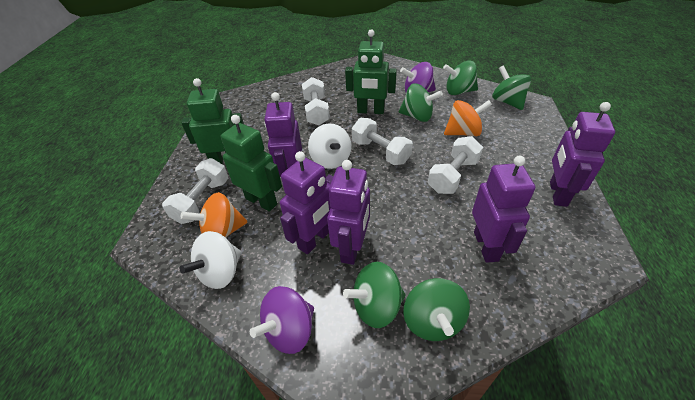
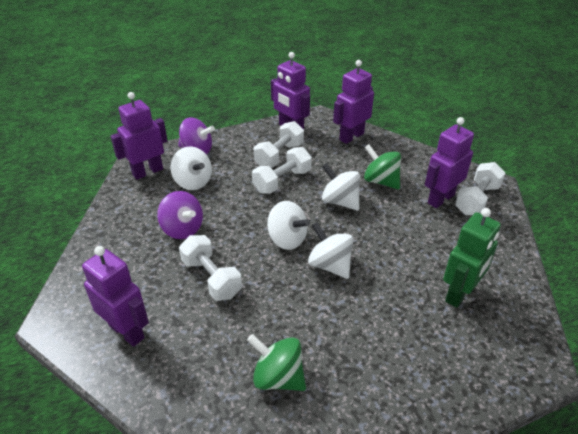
green robot: [181,78,244,164] [221,115,282,212] [345,29,397,114] = 3 -> [443,208,501,308] = 1
green spinning top: [343,262,406,328] [399,84,443,122] [403,278,470,341] [443,61,478,95] [492,66,531,110] = 5 -> [247,334,306,391] [364,144,401,189] = 2
orange spinning top: [181,192,247,238] [444,100,492,136] = 2 -> none = 0
white spinning top: [180,231,241,289] [308,124,352,169] = 2 -> [170,147,212,190] [267,201,310,250] [308,222,353,279] [322,163,360,211] = 4

